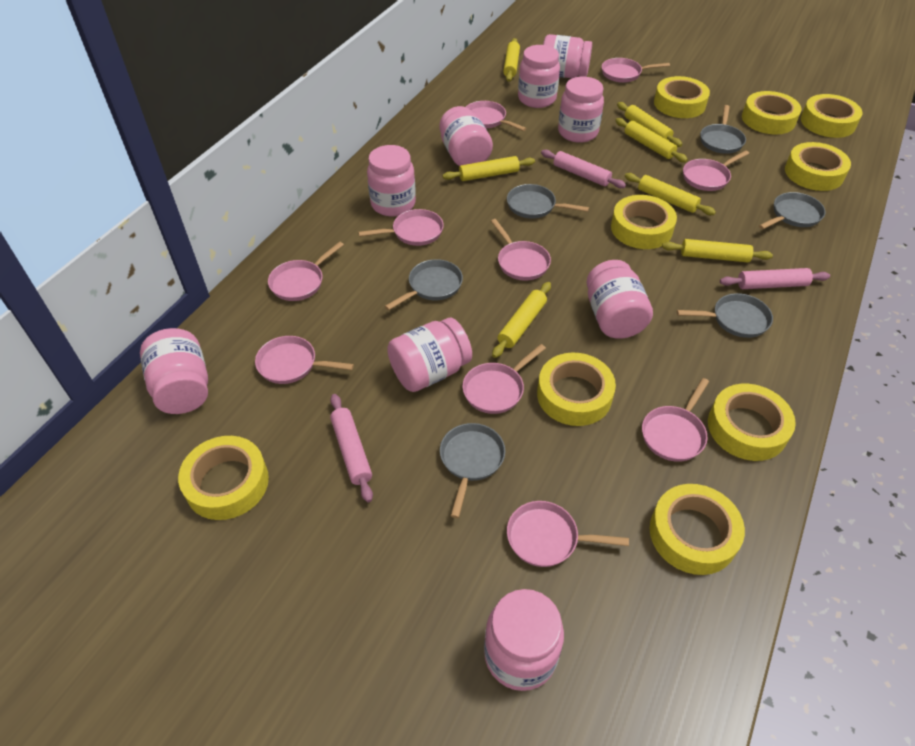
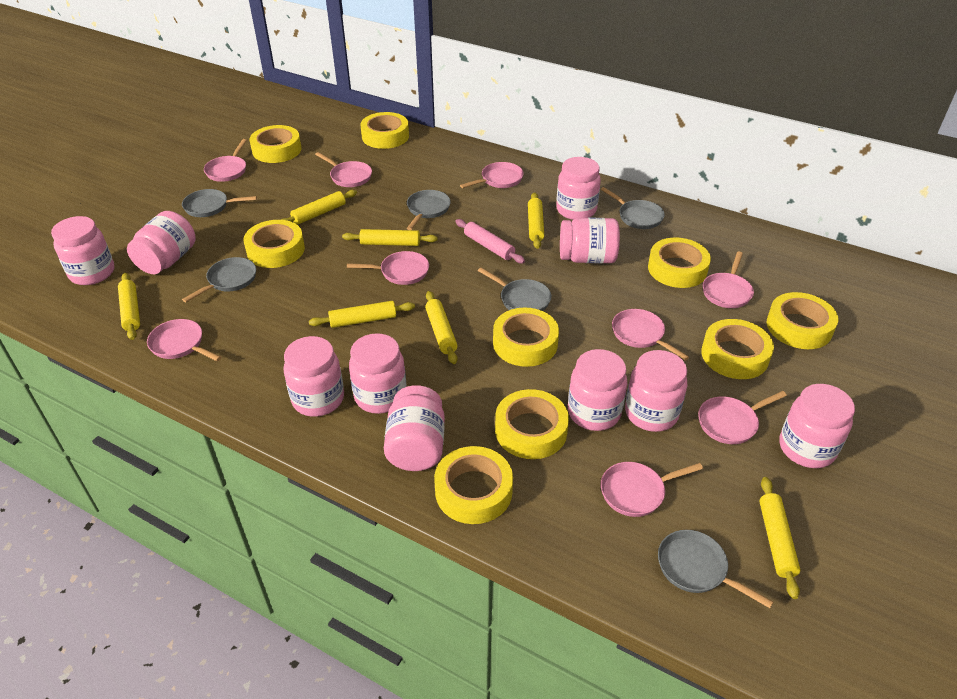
pink jar: [140,328,208,414] [367,145,416,217] [387,318,472,392] [439,106,493,166] [484,589,564,691] [518,45,560,108] [543,34,592,78] [558,77,604,143] [586,260,653,339] = 9 -> [51,216,114,285] [127,211,196,274] [283,336,344,417] [349,333,406,414] [384,385,445,471] [556,157,601,220] [560,218,620,263] [568,349,627,431] [625,350,687,432] [779,384,855,468] = 10
pink pan: [255,336,354,384] [268,242,344,301] [358,209,444,246] [462,344,546,414] [466,101,527,131] [491,219,551,281] [507,501,629,567] [602,58,670,83] [642,378,709,462] [683,150,749,191] = 10 -> [147,319,221,361] [204,139,247,182] [315,152,372,187] [347,251,429,285] [460,162,524,188] [601,462,703,517] [612,309,689,361] [698,391,787,444] [703,252,754,308] = 9
pink rolling pin: [330,394,373,503] [541,150,626,188] [720,268,830,289] = 3 -> [455,219,525,264] = 1

